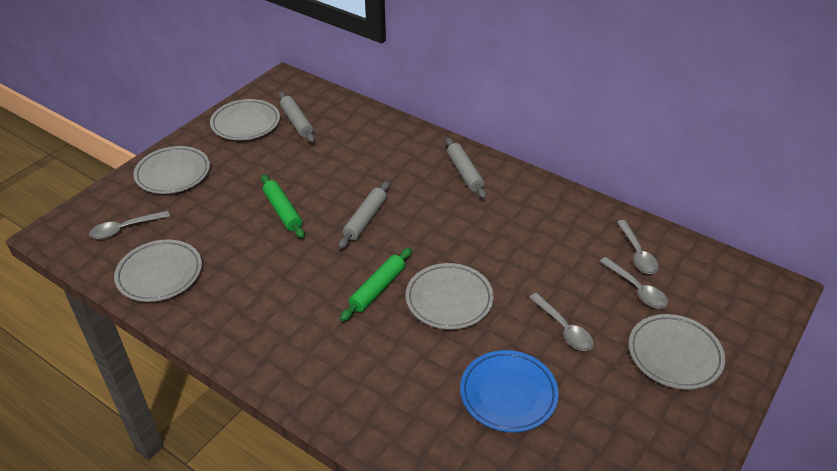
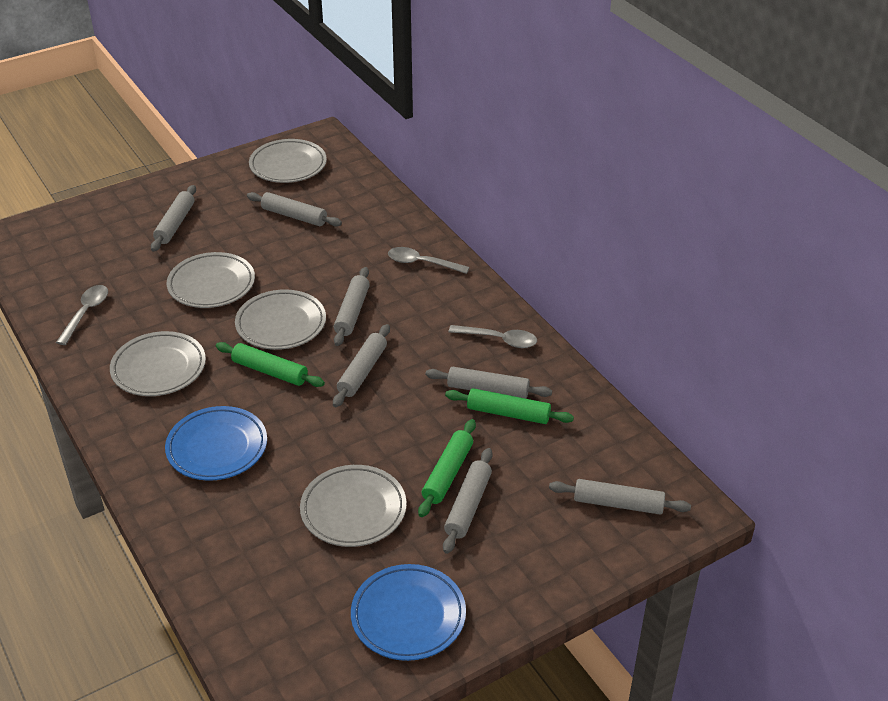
blue plate: [460,350,559,433] = 1 -> [165,406,267,481] [351,564,466,661] = 2
green rolling pin: [261,174,305,238] [340,248,412,321] = 2 -> [216,342,325,387] [418,419,476,517] [445,388,574,424] = 3
grey rolling pin: [279,92,315,143] [338,181,390,249] [445,137,487,199] = 3 -> [151,185,196,252] [247,192,342,227] [333,324,390,407] [334,267,370,346] [425,367,552,399] [443,448,493,554] [549,479,691,515] = 7
grey spoon: [89,210,170,239] [529,293,594,351] [599,257,668,308] [617,220,659,274] = 4 -> [56,285,108,345] [388,247,469,274] [449,325,537,348] = 3

